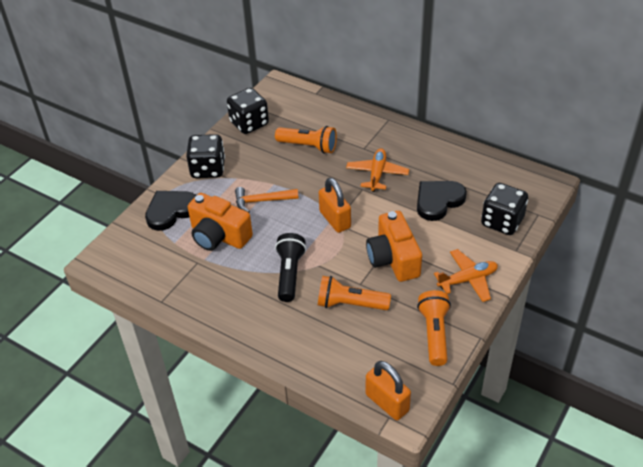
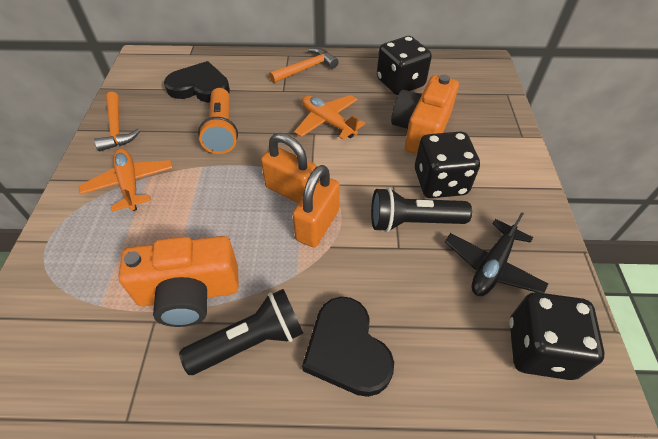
black flashlight: [275,233,306,302] = 1 -> [179,289,303,375] [371,188,472,232] = 2
black plane: none = 0 -> [445,212,548,296] = 1
orange flashlight: [275,126,337,154] [318,276,391,310] [417,290,451,366] = 3 -> [198,88,238,154] = 1
orange hammer: [235,187,299,213] = 1 -> [94,92,140,151] [269,48,339,83] = 2

